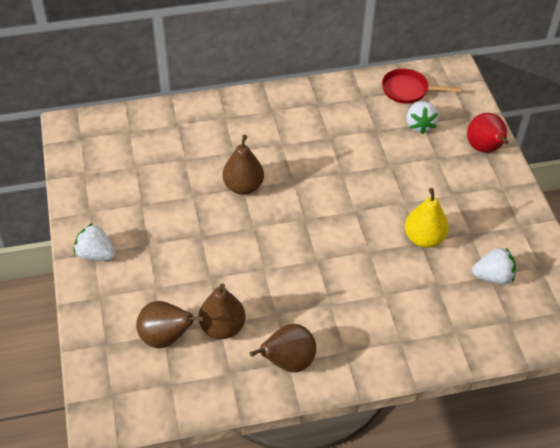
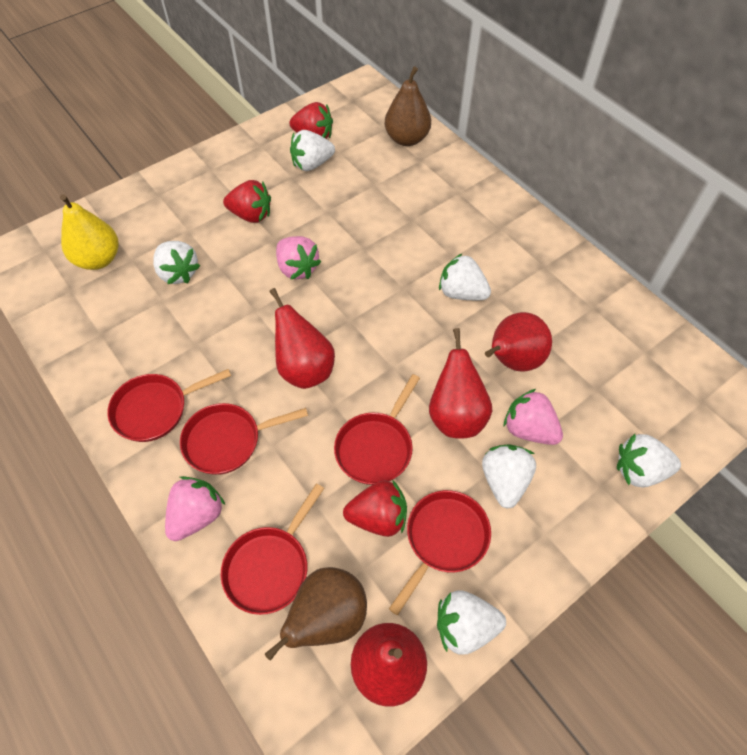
brown pear: [136,301,205,349] [198,283,246,339] [222,135,264,195] [250,324,316,372] = 4 -> [265,567,367,660] [385,66,431,146] = 2
pink strawberry: none = 0 -> [165,476,225,541] [276,236,321,280] [504,389,563,445] = 3
red pan: [382,68,461,104] = 1 -> [107,369,231,442] [180,403,308,475] [220,484,324,615] [334,374,420,485] [389,490,491,615] = 5
red pear: [467,113,509,153] = 1 -> [269,288,335,389] [351,623,427,707] [429,328,492,439] [485,312,552,372] = 4
red strawberry: none = 0 -> [223,180,271,223] [289,102,333,139] [343,480,407,537] = 3
white strawberry: [74,224,116,261] [406,101,439,134] [472,248,516,284] = 3 -> [153,241,200,284] [290,130,335,171] [437,590,506,654] [439,253,491,300] [482,444,536,509] [617,434,681,488] = 6

